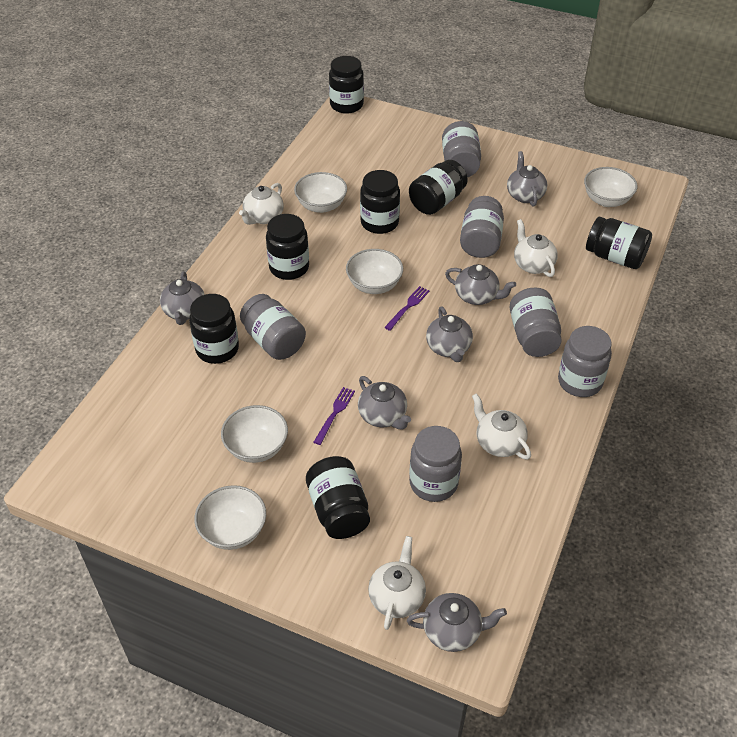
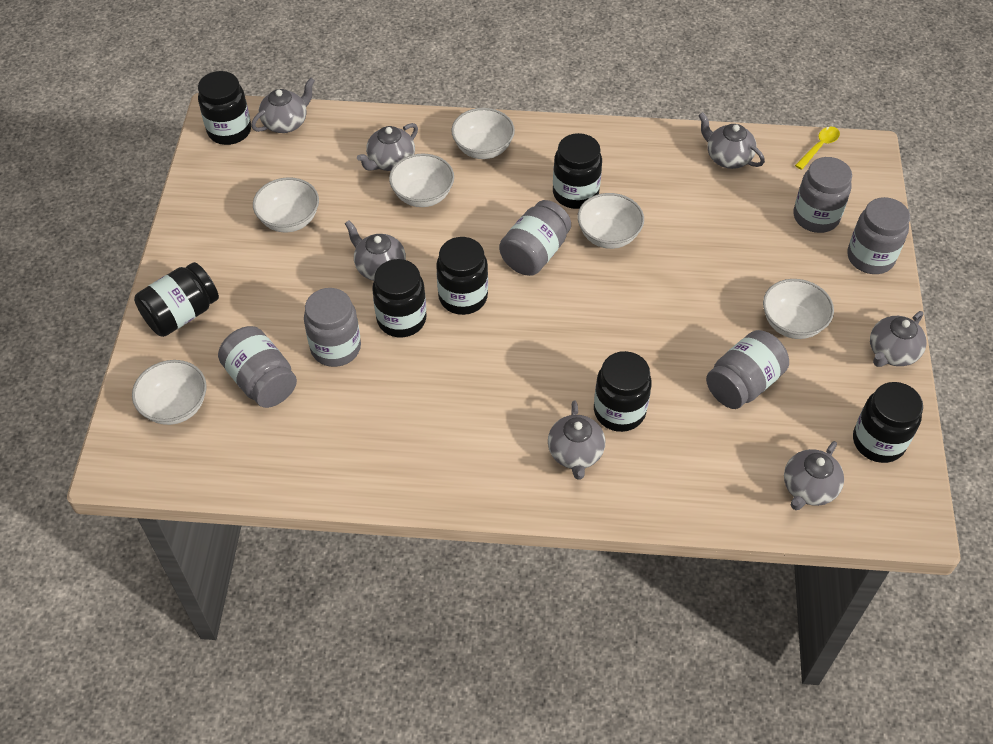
grey teapot: [160,271,205,325] [358,376,411,430] [407,593,507,652] [426,306,473,362] [445,264,516,305] [507,151,547,206] = 6 -> [251,78,315,133] [345,220,406,281] [357,123,418,171] [548,400,605,479] [698,112,765,169] [784,441,844,510] [870,311,926,367] = 7
purple fork: [313,387,355,445] [384,286,430,331] = 2 -> none = 0
white bowl: [194,485,266,550] [221,405,288,463] [294,172,347,213] [346,249,403,294] [584,167,637,207] = 5 -> [132,360,207,425] [253,177,319,233] [389,154,454,207] [451,108,515,159] [578,193,644,249] [763,279,834,339] = 6
white teapot: [239,183,284,225] [368,536,426,630] [472,393,531,459] [514,219,558,277] = 4 -> none = 0
yellow spoon: none = 0 -> [795,127,840,170] = 1

